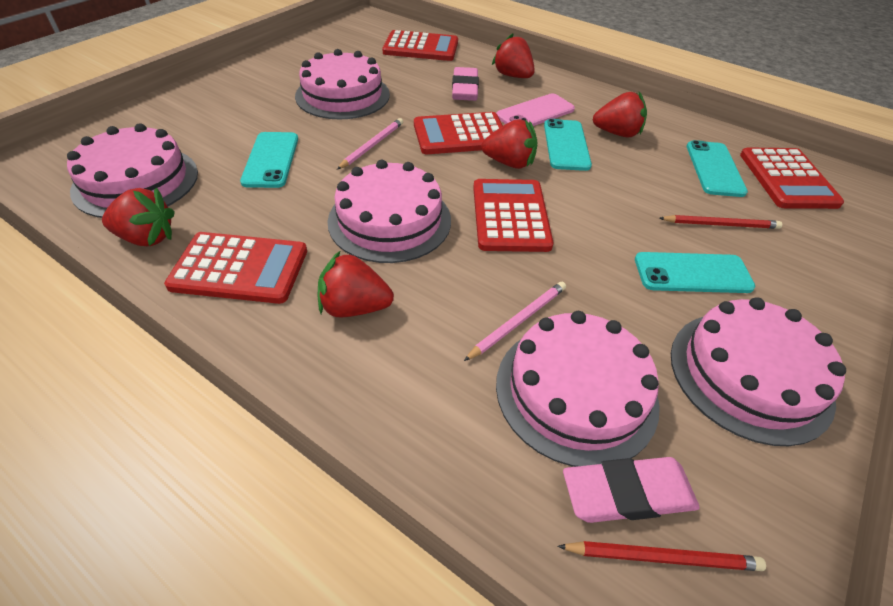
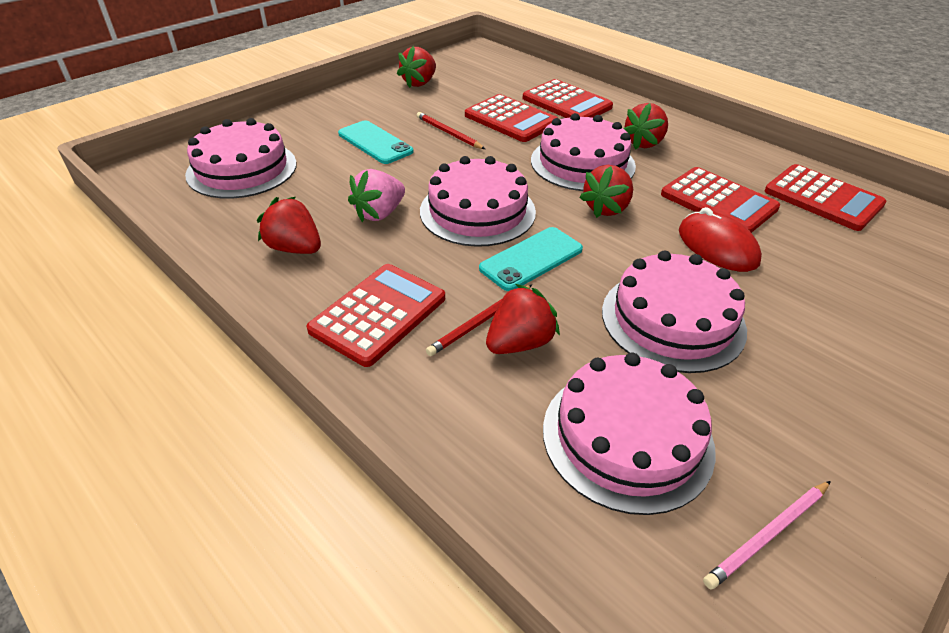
pink eraser: [452,67,479,101] [563,457,700,523] = 2 -> none = 0
pink pencil: [337,118,403,170] [464,282,566,361] = 2 -> [703,481,831,590] = 1
pink phone: [496,93,575,126] = 1 -> none = 0
pink strawberry: none = 0 -> [348,169,405,222] = 1
red mouse: none = 0 -> [679,207,762,272] = 1
turquoise phone: [240,132,298,188] [544,119,592,171] [635,252,756,293] [687,140,748,197] = 4 -> [338,120,413,164] [479,227,583,291] = 2

